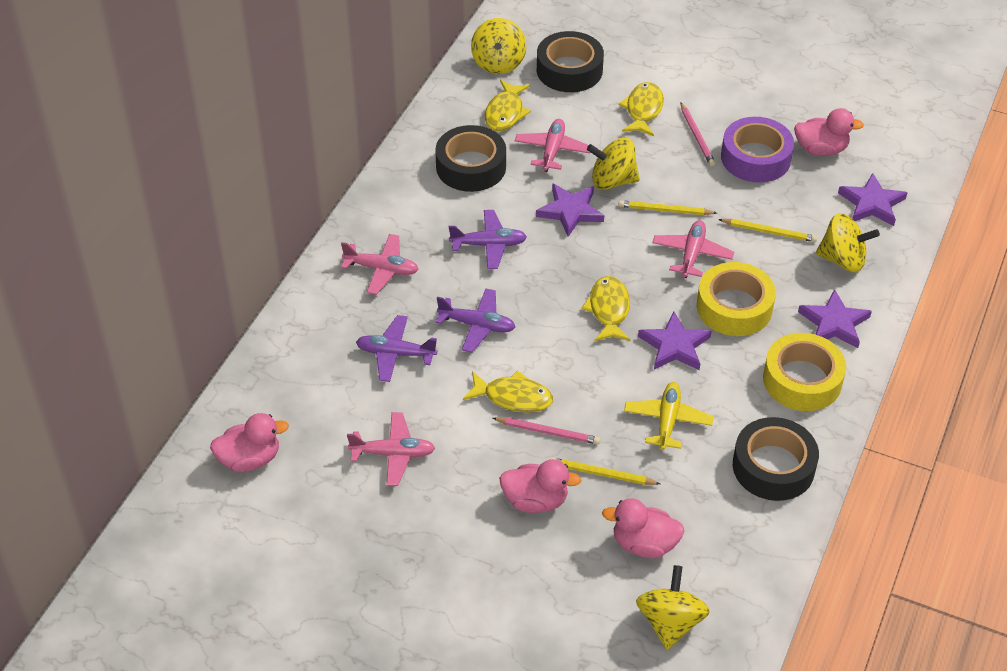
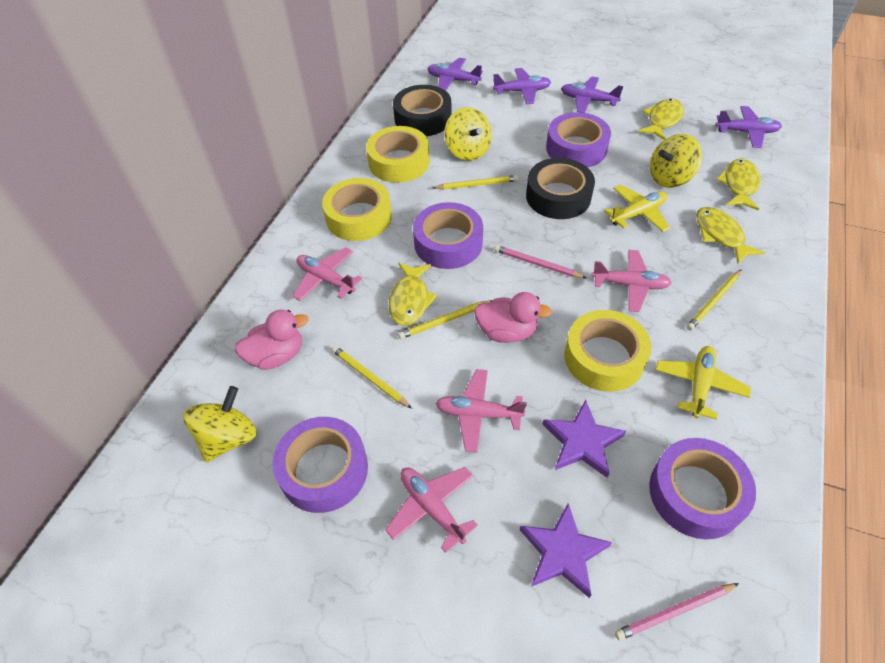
black tape: [435,125,506,192] [537,31,604,92] [733,417,819,501] = 3 -> [393,85,452,136] [526,158,595,219] = 2
pink duck: [210,413,289,472] [499,459,581,513] [602,498,685,558] [794,108,864,156] = 4 -> [234,310,309,370] [474,292,552,343] = 2
purple plane: [356,315,437,382] [436,289,515,353] [449,210,527,269] = 3 -> [427,58,483,91] [493,68,551,104] [561,77,624,113] [715,106,782,148] = 4
purple star: [536,183,604,237] [638,311,712,370] [798,289,872,348] [838,173,907,226] = 4 -> [520,503,612,598] [542,400,626,478] = 2
purple tape: [721,117,794,183] = 1 -> [273,417,368,513] [413,202,483,269] [546,112,611,167] [649,438,756,539] = 4
yellow pencil: [550,457,660,485] [618,200,717,215] [718,219,818,242] = 3 -> [332,346,412,409] [398,300,492,339] [433,175,518,190] [686,269,742,330] = 4
yellow plane: [624,382,714,450] = 1 -> [604,185,670,232] [655,346,751,419] = 2
yellow spinning top: [471,18,526,74] [587,137,640,190] [636,565,710,650] [816,213,880,272] = 4 -> [183,386,257,462] [445,107,492,161] [650,134,702,188] = 3
yellow tape: [697,262,776,336] [763,333,846,411] = 2 -> [322,178,392,241] [366,126,430,183] [565,310,651,392] = 3

